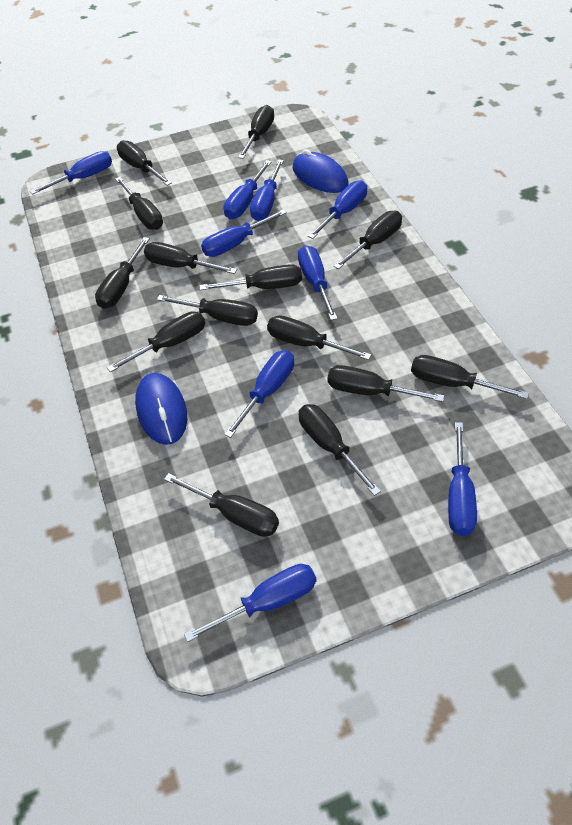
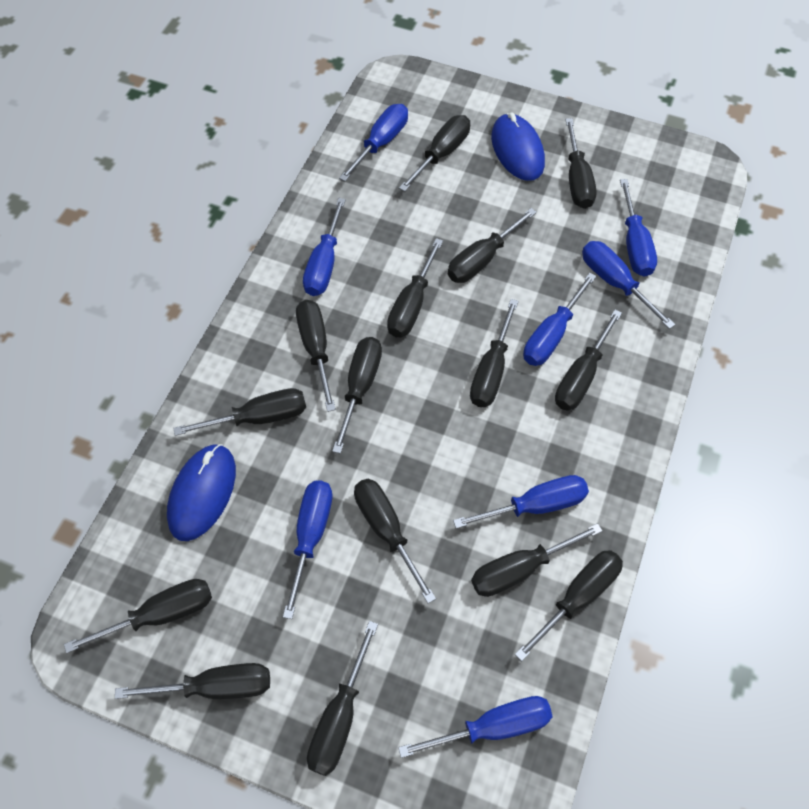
black screwdriver: [95,237,150,309] [107,312,205,372] [115,177,163,230] [117,140,172,186] [144,242,237,274] [157,295,258,326] [164,473,279,537] [199,264,302,290] [238,105,274,159] [267,315,371,360] [299,404,381,496] [327,365,444,402] [333,211,402,269] [411,355,529,399] = 14 -> [64,579,212,653] [115,663,270,699] [173,388,306,436] [296,300,336,412] [307,621,378,776] [332,337,382,454] [354,479,436,604] [387,238,443,337] [399,115,470,192] [448,208,537,283] [470,299,519,407] [471,523,602,597] [515,550,623,661] [555,310,622,411] [565,118,597,209] = 15
blue screwdriver: [30,151,112,195] [184,564,316,642] [201,209,287,257] [224,160,272,219] [224,350,294,438] [250,160,284,221] [298,245,338,320] [308,180,367,239] [448,422,477,536] = 9 -> [283,480,333,619] [303,198,346,296] [339,104,408,181] [398,696,553,758] [453,475,589,529] [523,273,596,366] [582,241,676,329] [620,179,657,277] = 8

